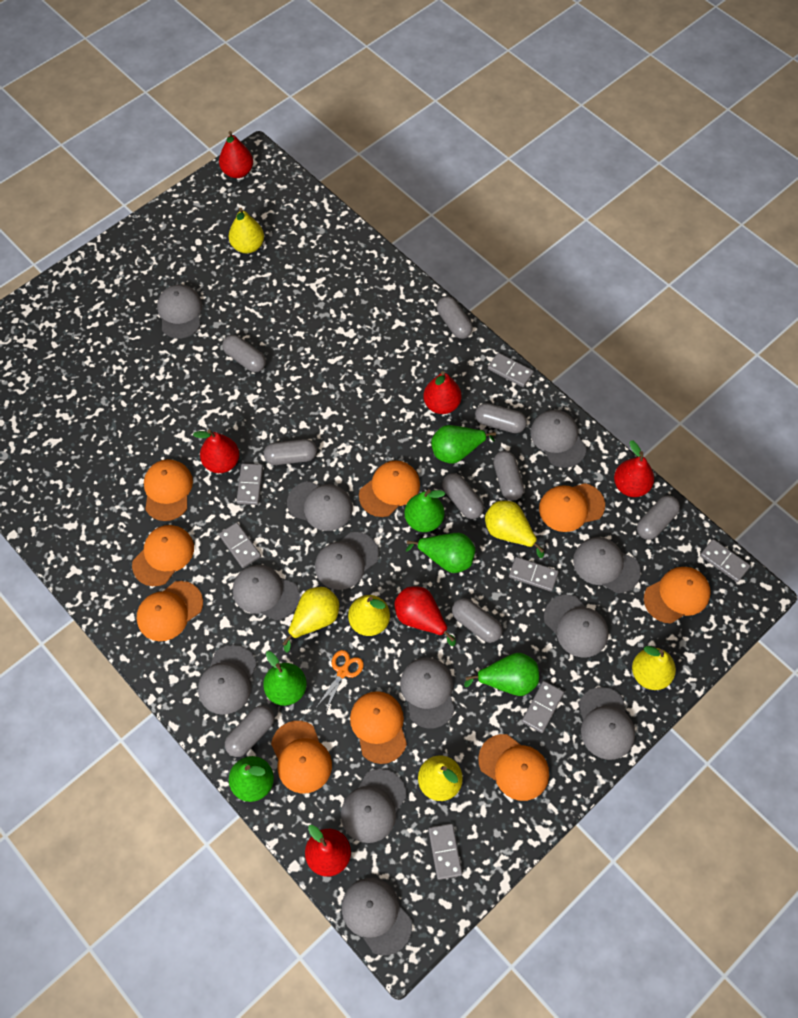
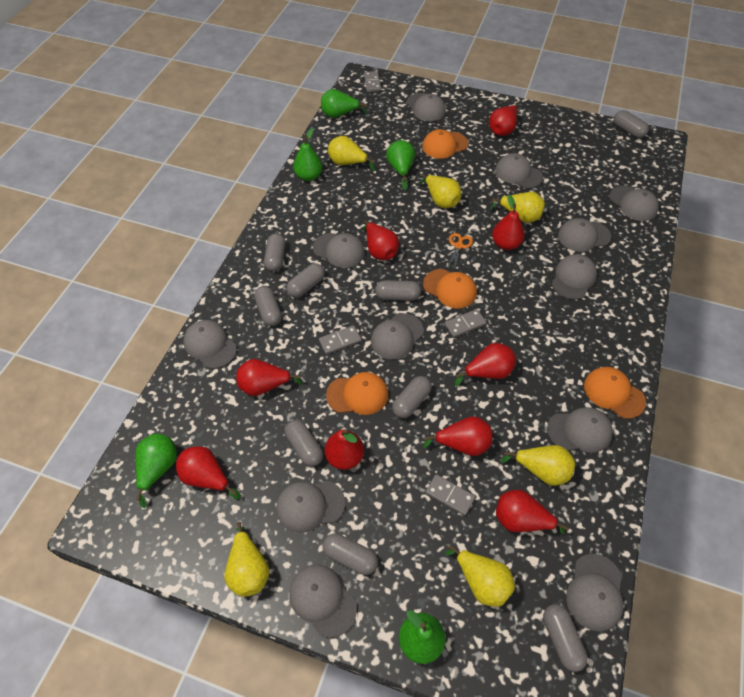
green pear: [229,756,274,802] [263,651,307,706] [404,489,445,532] [406,533,475,573] [431,425,496,464] [464,653,539,696] = 6 -> [136,434,177,508] [293,128,323,181] [321,89,367,118] [386,140,415,191] [399,610,445,664] = 5
grey domino: [219,522,261,568] [236,463,263,505] [428,824,462,880] [488,353,534,387] [509,557,559,592] [522,681,564,733] [700,539,750,582] = 7 -> [319,325,362,355] [364,71,381,92] [425,474,475,516] [444,309,486,338] = 4
orange cap: [132,525,194,586] [137,581,203,641] [144,459,193,521] [271,721,332,793] [350,691,407,764] [359,461,420,517] [478,734,549,801] [539,483,605,532] [644,567,710,623] = 9 -> [326,372,388,415] [422,129,468,159] [423,269,477,309] [584,367,646,419] = 4
red pear: [193,430,239,473] [219,131,253,178] [305,825,351,877] [395,586,456,646] [423,371,461,414] [614,440,654,497] = 6 -> [176,446,241,500] [237,359,303,396] [325,429,364,470] [362,220,399,260] [423,416,492,456] [455,343,516,386] [489,105,518,136] [492,195,525,250] [496,490,568,534] = 9

